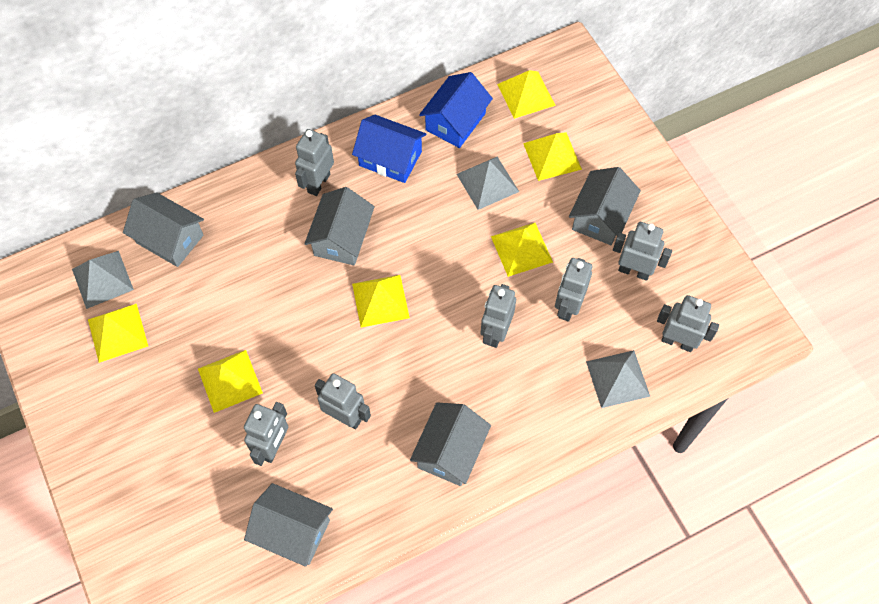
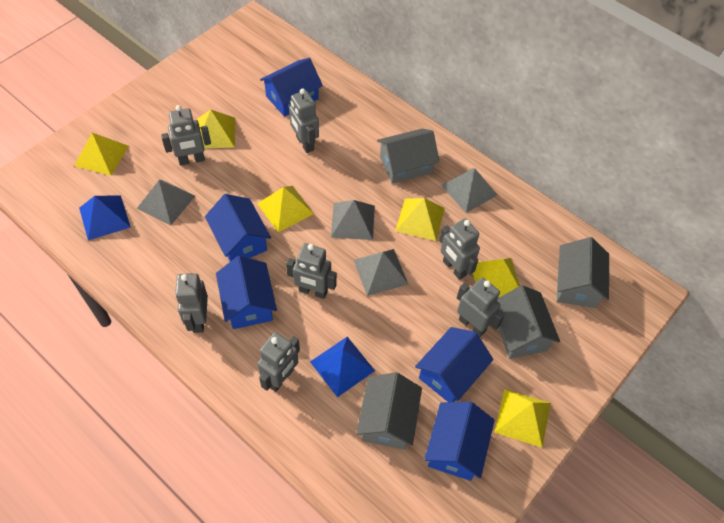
blue house: [352,115,426,183] [419,72,493,148] = 2 -> [205,194,271,262] [216,256,277,329] [260,58,323,117] [415,327,493,402] [424,402,495,481] = 5
blue pyramid: none = 0 -> [79,195,131,240] [310,337,375,397] = 2
grey house: [123,192,204,267] [244,483,333,567] [304,187,375,265] [410,403,491,486] [569,167,641,245] = 5 -> [356,372,422,450] [377,129,440,184] [497,285,560,359] [557,237,609,308] = 4
grey pyramid: [72,251,134,309] [457,157,519,210] [586,350,651,408] = 3 -> [137,180,195,225] [331,200,375,240] [354,249,408,296] [441,168,497,213] = 4

